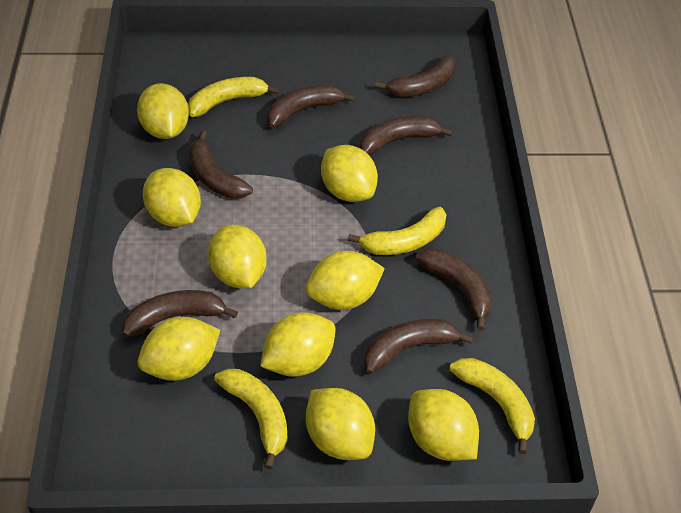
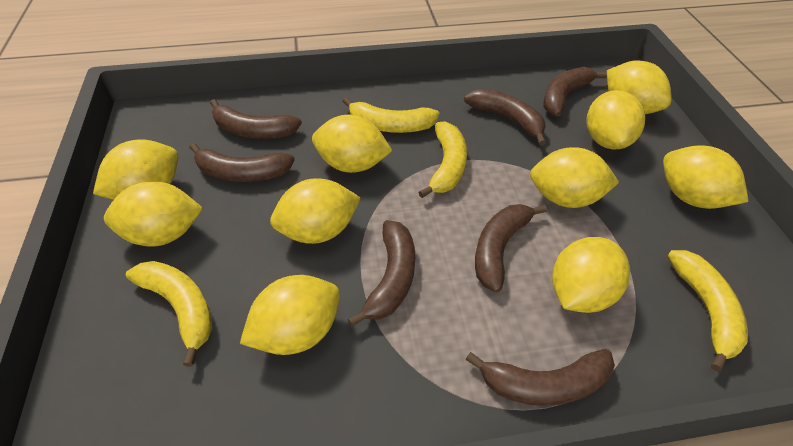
yellow lemon: [137,83,189,139] [138,317,220,381] [143,168,201,227] [208,225,266,288] [260,312,336,377] [306,251,385,310] [306,388,375,460] [321,145,378,202] [408,389,479,461] = 9 -> [93,139,178,200] [104,181,203,247] [240,275,340,355] [270,178,361,244] [312,115,392,173] [530,147,619,208] [552,237,630,313] [587,90,645,149] [607,61,672,114] [663,145,749,209] = 10

